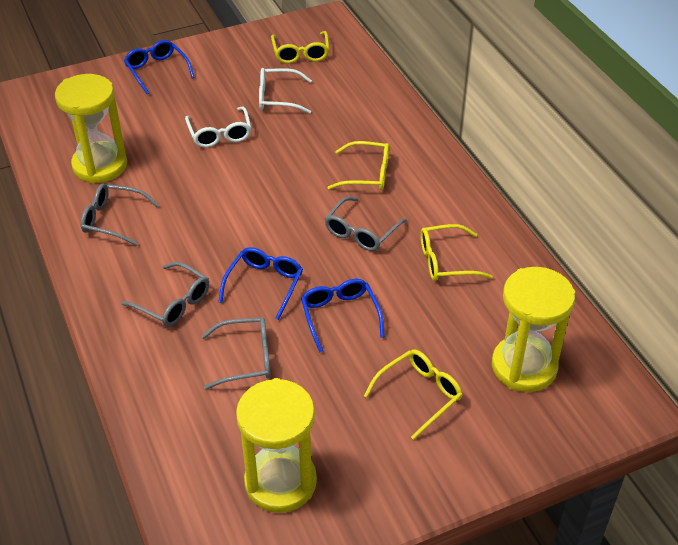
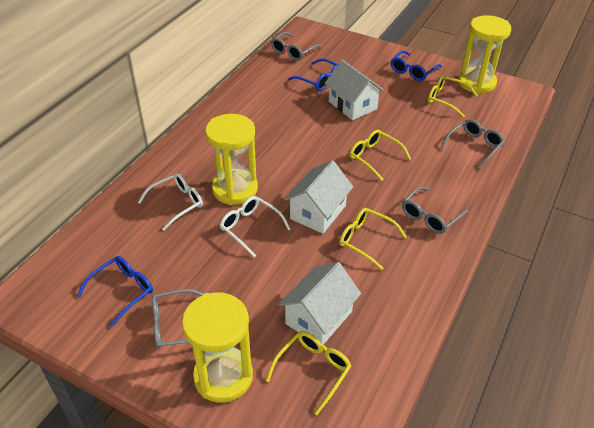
white house: none = 0 -> [278,262,361,345] [284,160,353,234] [325,60,384,120] = 3

